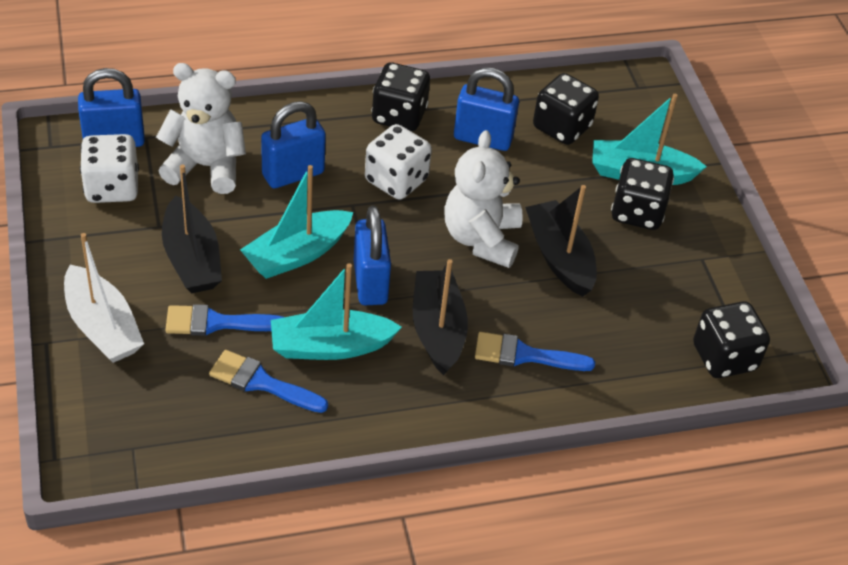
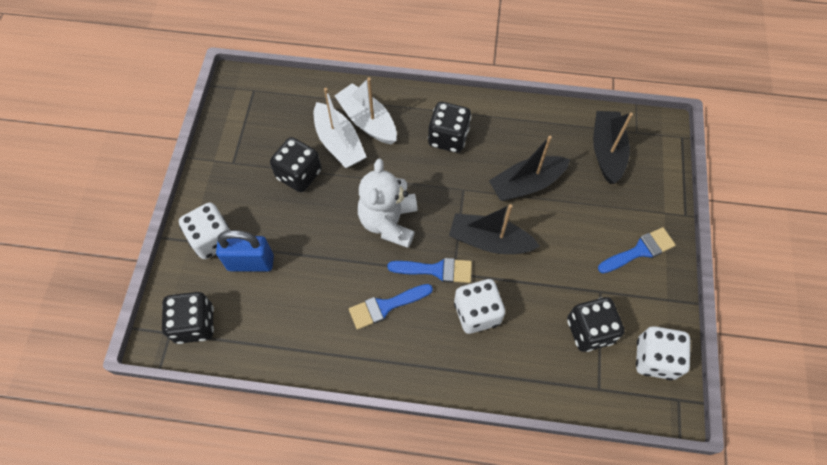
blue padlock: [78,68,145,147] [261,101,326,188] [354,205,391,305] [454,67,519,151] = 4 -> [216,230,274,272] = 1
turquoise boat: [240,165,353,279] [271,263,402,360] [592,94,707,185] = 3 -> none = 0
white boat: [64,233,144,363] = 1 -> [314,88,366,168] [335,77,397,144] = 2
white dice: [80,134,139,203] [365,124,432,200] = 2 -> [179,202,230,259] [454,279,505,334] [636,326,691,380] = 3
white teddy bear: [156,63,246,194] [445,130,523,268] = 2 -> [358,159,417,248] = 1

